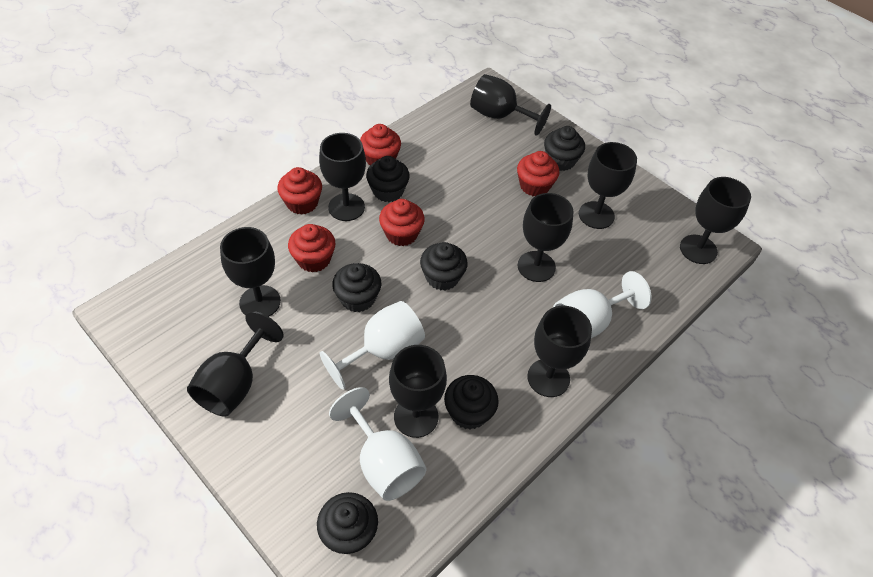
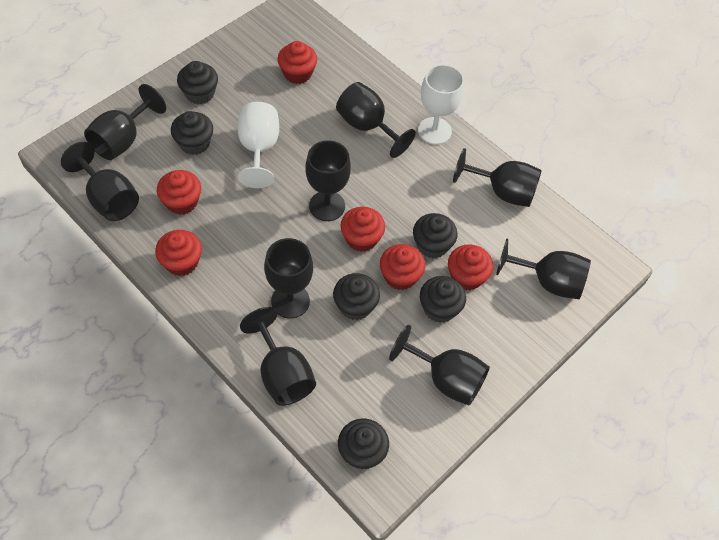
red cupcake: [278,167,322,215] [288,224,335,272] [360,124,401,165] [379,199,425,246] [517,151,560,196] = 5 -> [155,230,202,276] [157,170,201,215] [277,41,317,84] [340,207,385,252] [380,244,425,290] [448,244,493,290] = 6
white goblet: [320,301,425,390] [329,387,427,501] [553,271,652,338] = 3 -> [237,102,279,188] [418,64,464,145] = 2

